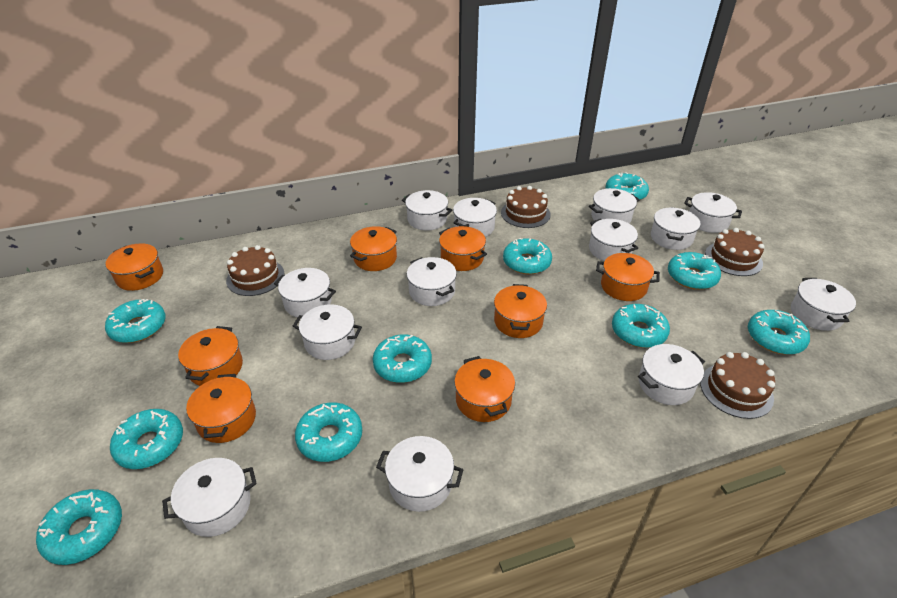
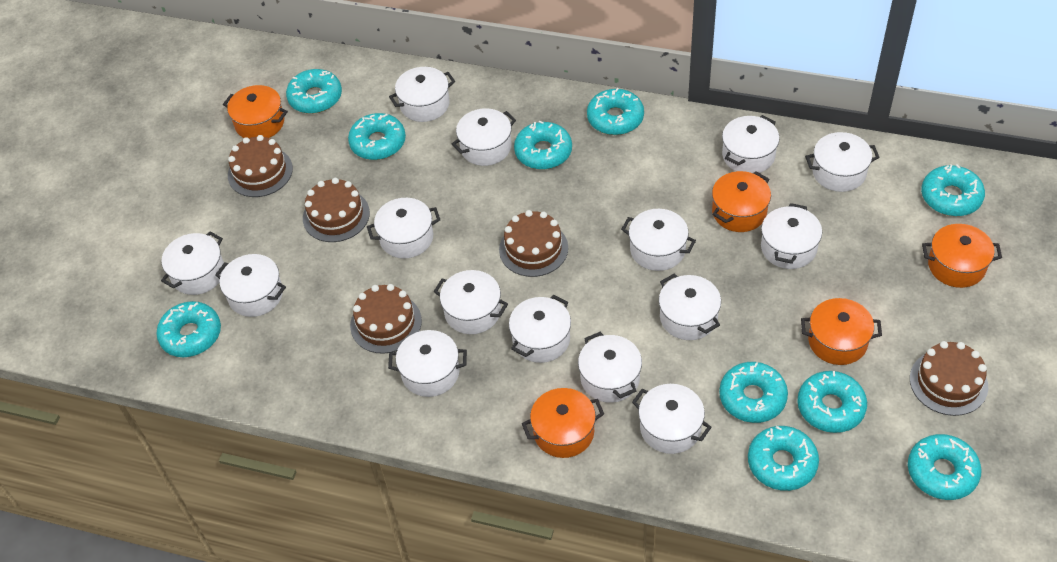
brown cake: [226,245,285,296] [501,186,551,228] [700,352,775,419] [705,228,765,276] = 4 -> [228,135,293,197] [303,178,370,242] [350,284,422,354] [499,210,568,277] [910,341,988,416] = 5
orange pot: [106,243,163,291] [178,326,243,386] [186,374,256,443] [350,226,397,271] [439,226,487,271] [454,356,515,422] [494,284,547,338] [596,253,660,301] = 8 -> [223,85,288,138] [522,388,604,458] [712,171,771,232] [801,298,882,365] [922,224,1002,288] = 5
white pot: [162,458,257,537] [274,268,336,317] [293,304,362,360] [376,436,463,512] [402,190,453,231] [407,257,457,306] [453,198,497,237] [589,188,640,223] [589,219,638,261] [638,344,705,405] [651,207,701,250] [684,192,742,233] [791,278,856,331] = 13 -> [161,231,224,295] [215,254,286,317] [367,198,441,258] [388,330,467,397] [389,67,455,122] [433,270,508,334] [452,108,516,166] [509,295,571,363] [578,332,642,403] [621,209,696,271] [632,384,712,454] [659,274,721,340] [722,115,780,173] [761,203,822,269] [805,132,880,192] = 15

